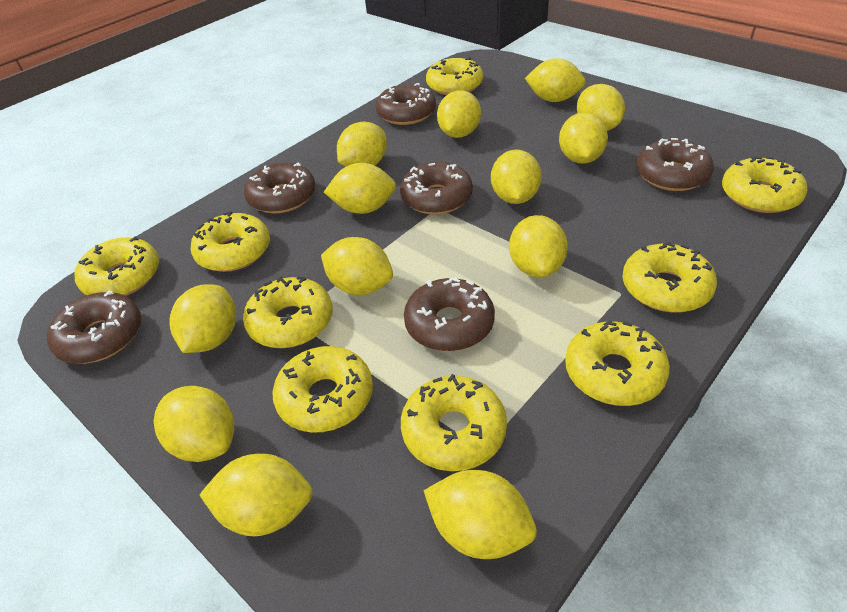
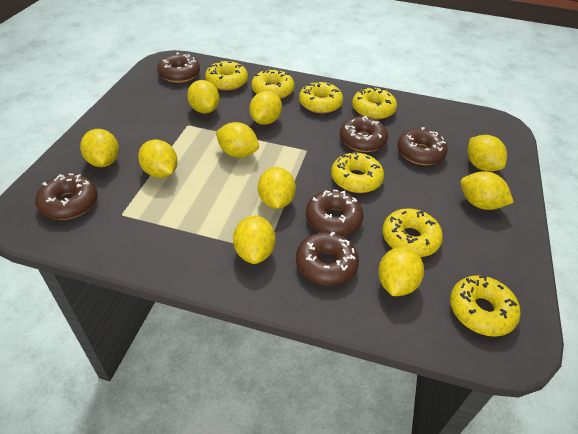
yellow donut: [74,237,159,296] [190,211,270,272] [243,276,333,348] [272,346,373,433] [401,374,507,471] [426,57,483,95] [565,320,670,406] [623,242,717,312] [722,156,807,213] = 9 -> [205,61,248,91] [251,69,294,99] [299,81,343,114] [331,151,384,193] [352,86,397,120] [382,208,443,257] [450,275,521,337] = 7
yellow lemon: [154,386,234,462] [169,284,236,353] [200,453,312,536] [321,237,393,295] [324,163,396,214] [337,122,387,167] [424,470,537,559] [437,90,481,138] [491,150,542,204] [509,215,568,277] [525,58,585,102] [559,112,608,164] [577,84,625,131] = 13 -> [80,129,119,167] [138,140,178,178] [187,80,219,113] [216,122,259,158] [233,216,275,264] [249,91,282,125] [258,167,296,209] [378,247,424,296] [460,171,514,210] [467,135,507,171] = 10

